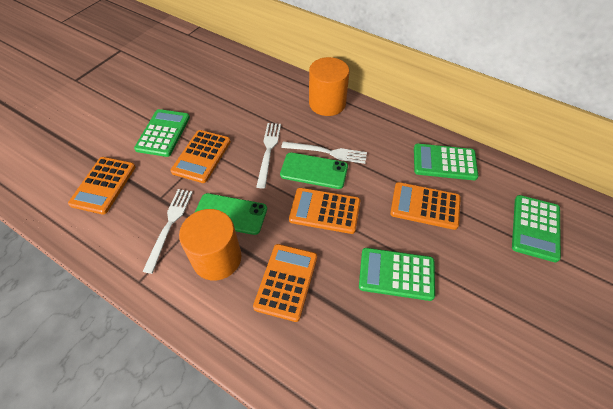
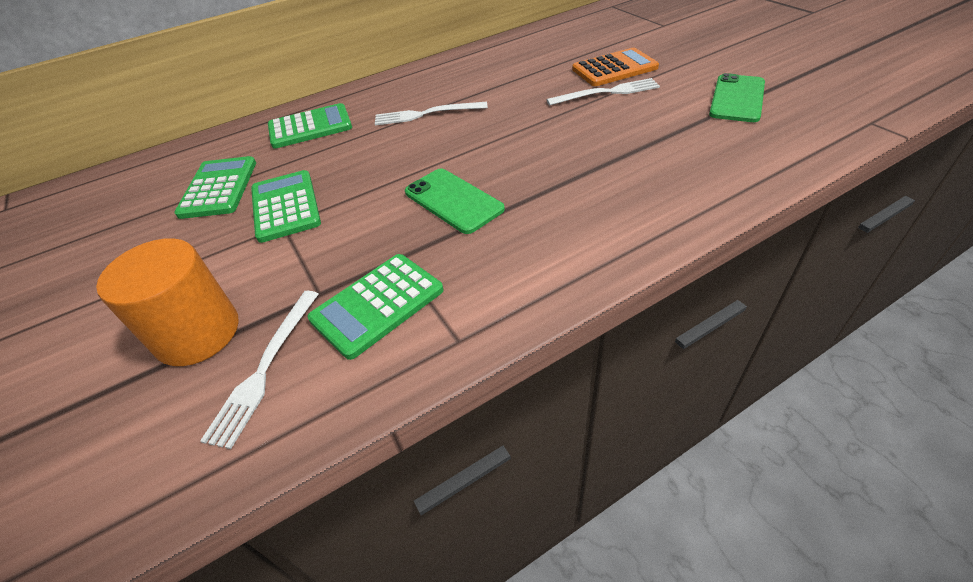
orange calculator: [68,157,136,215] [170,130,231,183] [253,244,317,322] [289,188,360,234] [390,182,461,230] = 5 -> [572,48,659,86] = 1
orange cylinder: [179,209,242,280] [309,57,349,116] = 2 -> [96,238,239,366] = 1

